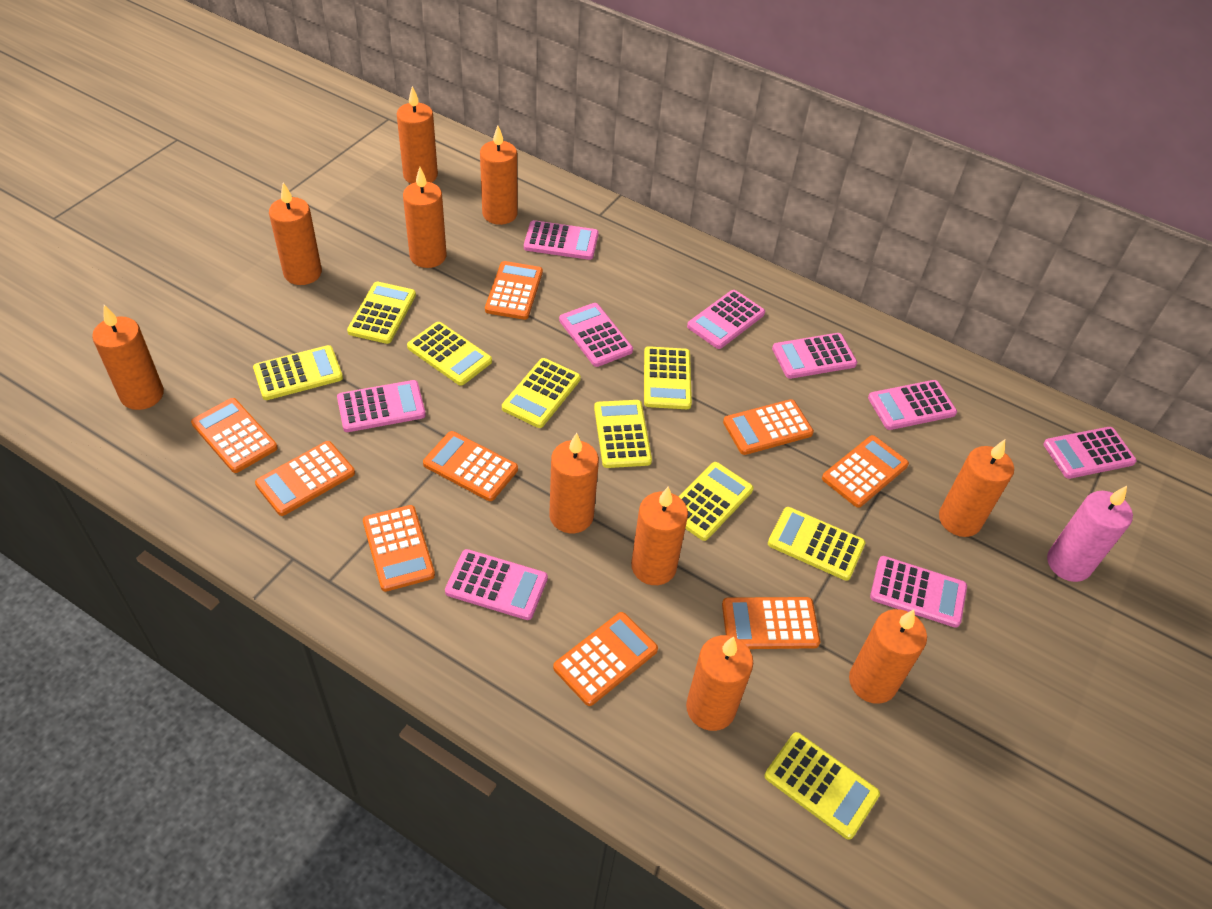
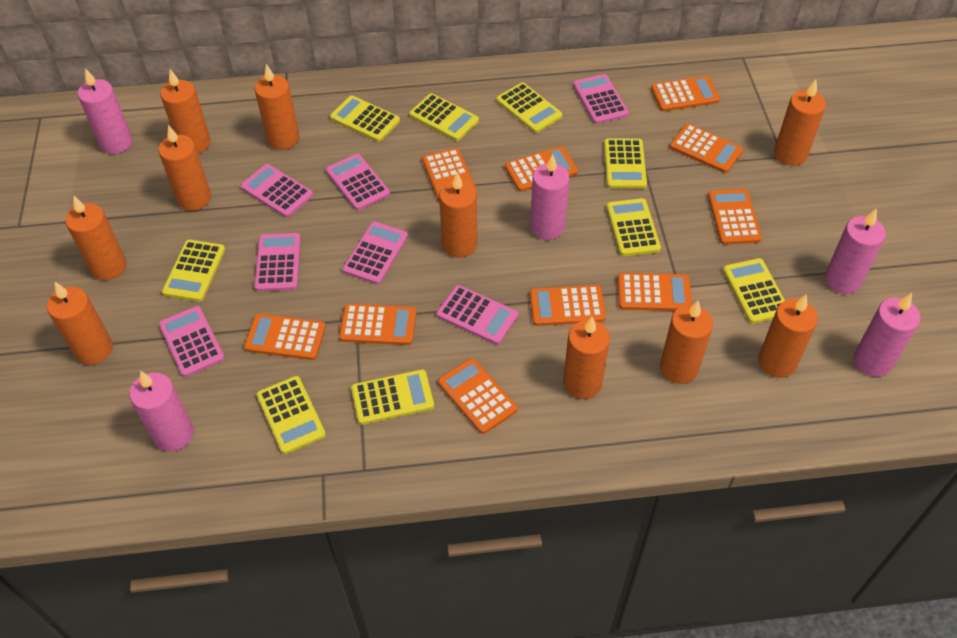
orange calculator: [191,398,278,473] [255,441,355,516] [363,505,435,592] [423,431,518,501] [485,261,543,320] [553,612,658,706] [722,597,820,649] [723,399,814,455] [822,435,909,508] = 9 -> [244,314,326,360] [339,304,416,345] [422,148,477,203] [438,358,518,434] [505,146,578,192] [530,285,606,326] [617,273,692,311] [651,76,720,112] [670,124,743,173] [708,189,762,245] = 10
pink calculator: [337,380,426,432] [445,549,548,620] [524,220,599,260] [559,303,633,367] [687,290,765,349] [772,333,857,379] [868,380,957,430] [870,556,967,628] [1043,427,1137,479] = 9 -> [159,306,225,377] [241,164,313,217] [254,233,301,292] [326,154,390,211] [343,222,408,284] [437,285,518,345] [573,74,629,124] = 7
pink candle: [1047,486,1133,582] = 1 -> [78,68,133,154] [129,371,194,452] [530,154,570,240] [825,208,886,294] [854,293,921,377] = 5

